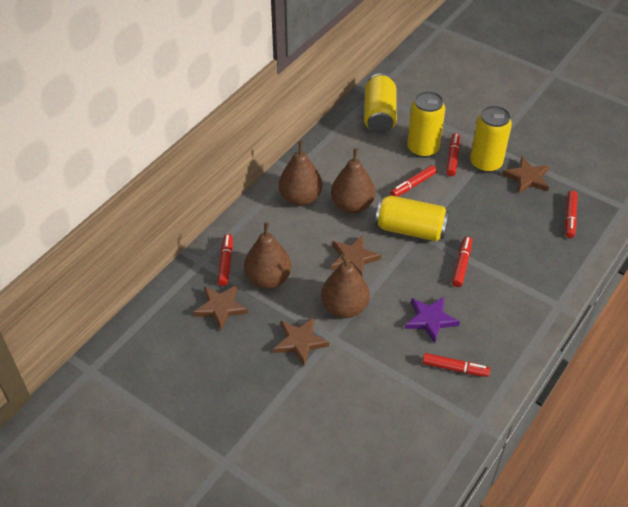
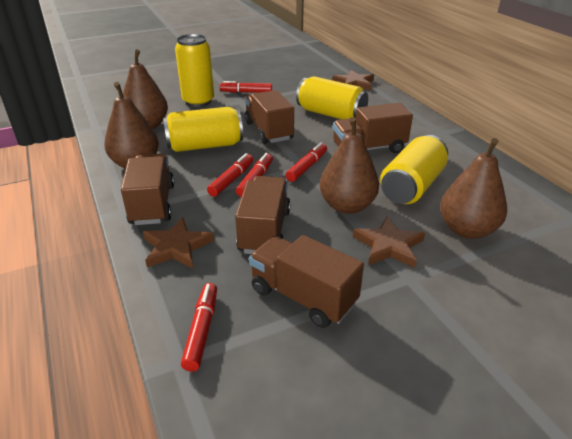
brown star: [193,285,248,330] [274,317,329,366] [331,235,381,276] [502,157,549,194] = 4 -> [143,217,214,268] [332,70,374,91] [353,216,425,268] = 3
brown truck: none = 0 -> [121,154,174,225] [235,176,291,254] [245,90,294,144] [249,235,364,328] [333,103,413,153] = 5
purple star: [405,297,460,343] = 1 -> none = 0
red marker: [218,234,233,286] [390,165,437,197] [422,353,490,377] [446,133,460,176] [452,236,472,287] [565,191,578,238] = 6 -> [181,283,217,372] [207,153,253,197] [220,81,272,93] [236,153,273,197] [285,142,327,182] = 5

